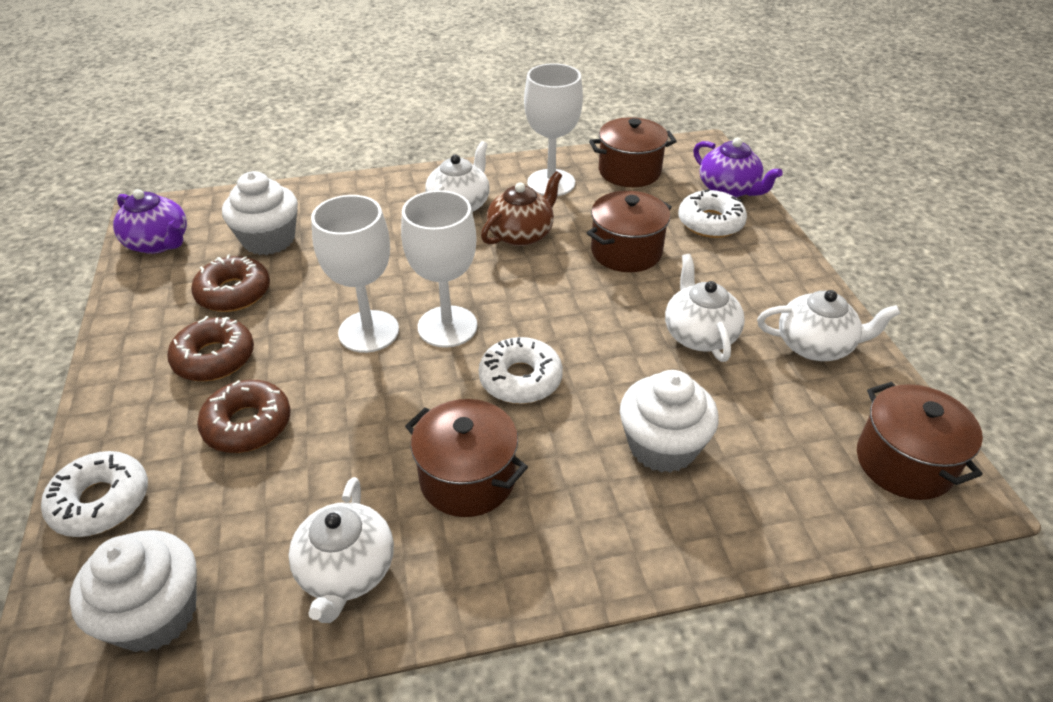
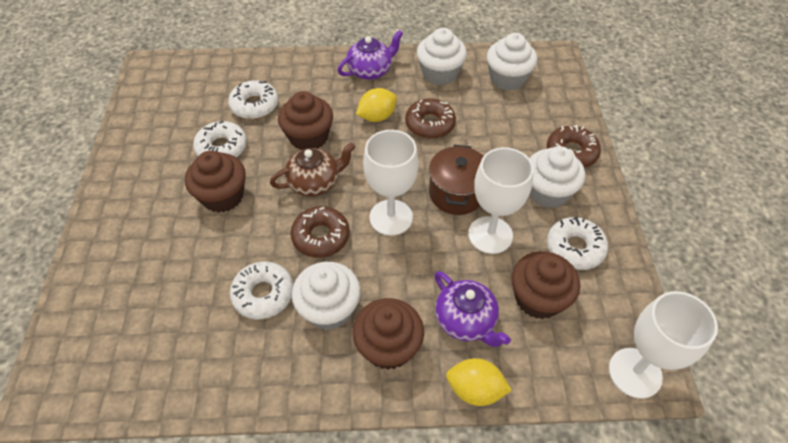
brown cupcake: none = 0 -> [185,151,246,213] [278,91,333,150] [352,298,424,370] [511,251,580,319] = 4
brown pot: [405,399,528,517] [587,191,672,272] [589,117,677,187] [857,382,983,500] = 4 -> [429,145,484,215] = 1
white cupcake: [70,530,197,652] [222,171,298,255] [620,370,719,473] = 3 -> [292,262,361,330] [417,28,467,85] [487,33,538,90] [529,146,585,208] = 4
white donut: [41,451,148,537] [479,337,563,404] [678,189,747,238] = 3 -> [193,121,247,158] [228,80,278,119] [230,262,293,319] [547,217,608,270] = 4
white teapot: [289,477,394,623] [425,141,490,212] [665,254,745,362] [757,290,900,361] = 4 -> none = 0
yellow lemon: none = 0 -> [356,88,397,122] [446,358,512,406] = 2

